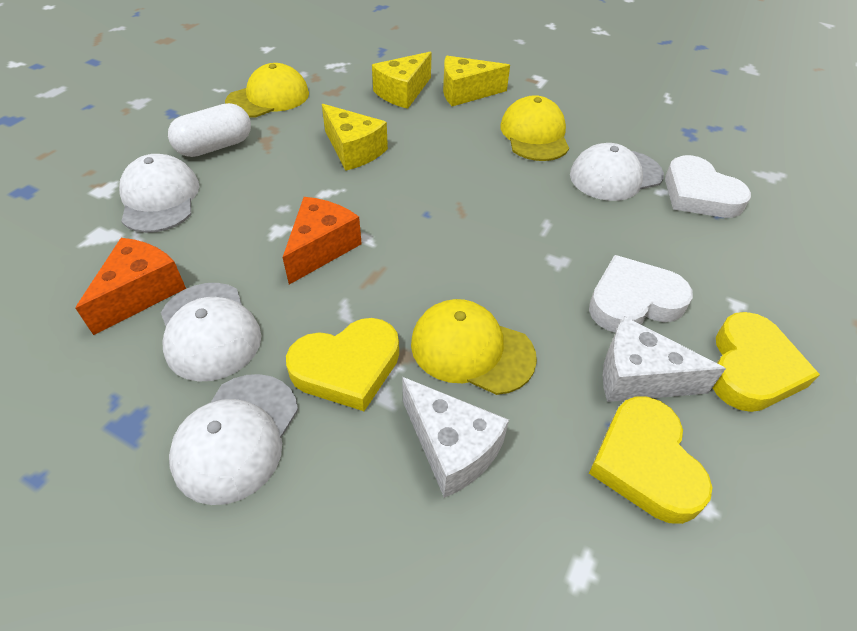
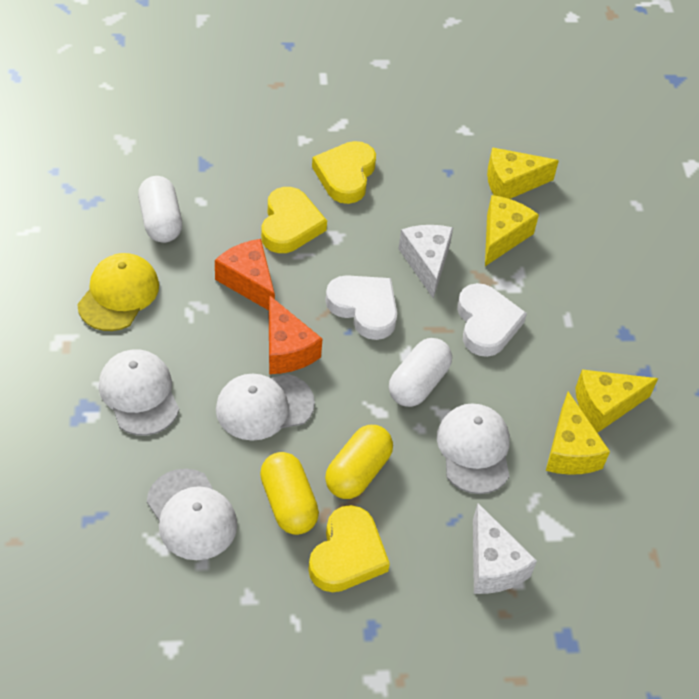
white capsule: [168,103,251,157] = 1 -> [138,176,182,243] [389,338,452,407] = 2
yellow cap: [225,63,309,118] [411,299,537,395] [500,95,569,161] = 3 -> [77,253,159,331] = 1
yellow capsule: none = 0 -> [260,452,319,535] [325,425,393,499] = 2
yellow cheese: [322,104,388,171] [372,52,432,109] [443,56,510,106] = 3 -> [485,195,539,266] [487,147,559,199] [546,392,610,475] [575,369,658,433] = 4

